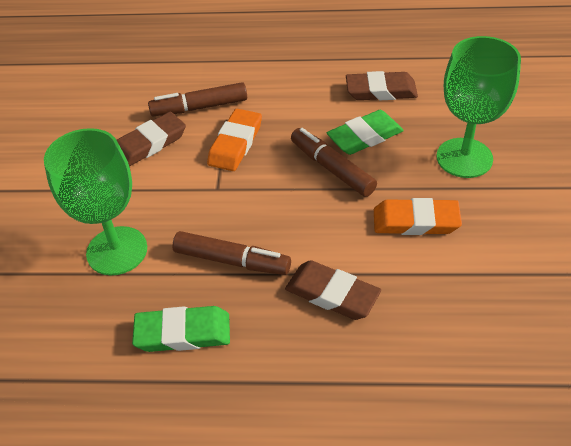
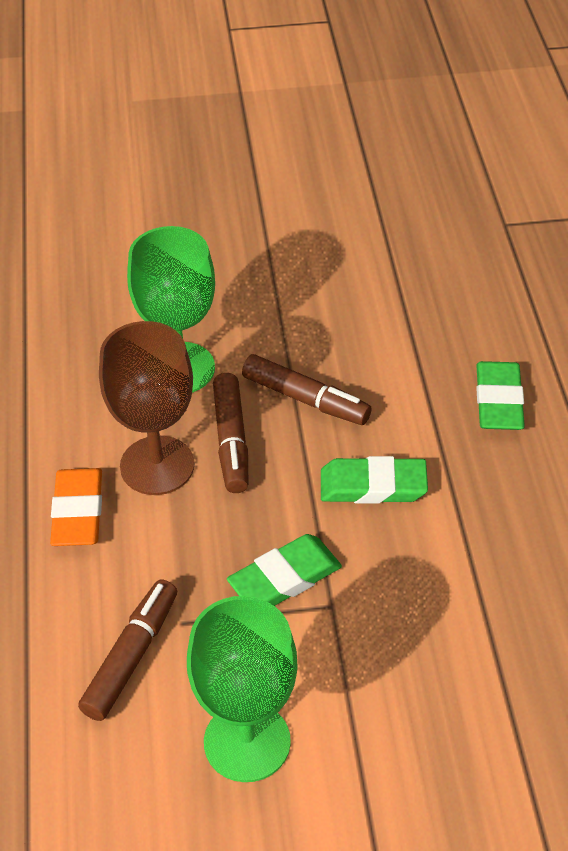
brown eraser: [117,112,186,167] [285,260,381,320] [346,71,418,100] = 3 -> none = 0
brown goblet: none = 0 -> [99,321,194,495] = 1
green eraser: [132,306,230,352] [327,110,404,155] = 2 -> [227,534,342,606] [321,456,428,504] [476,361,525,430] = 3
orange eraser: [207,109,262,171] [374,198,462,235] = 2 -> [50,468,102,546] = 1

